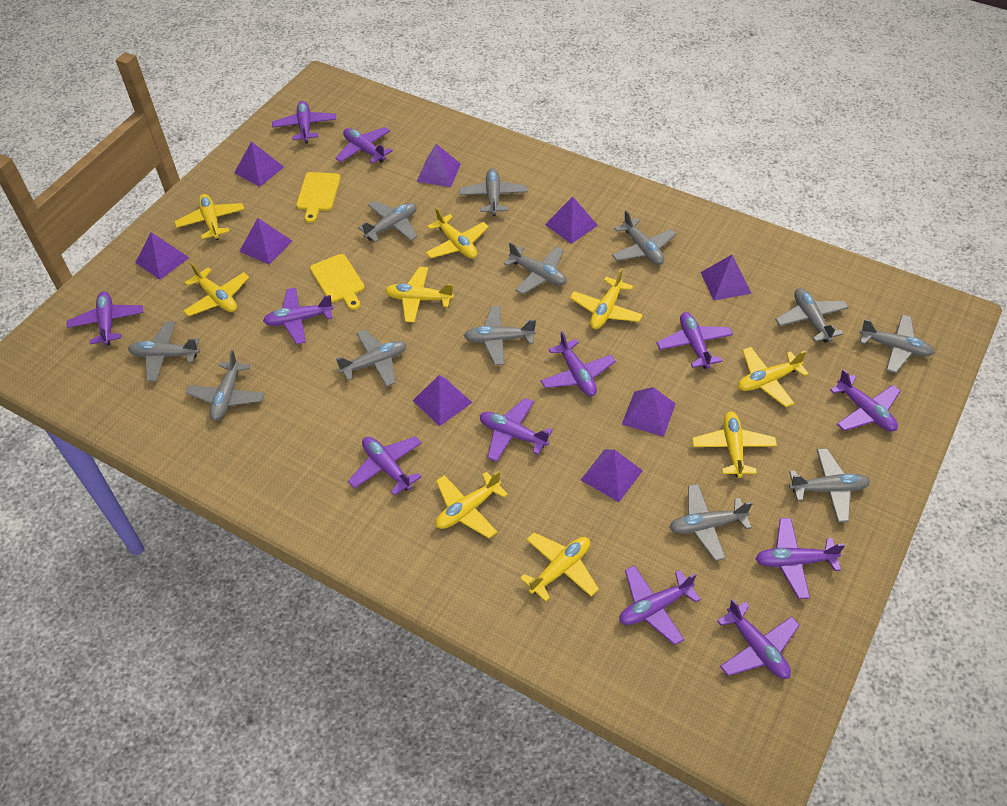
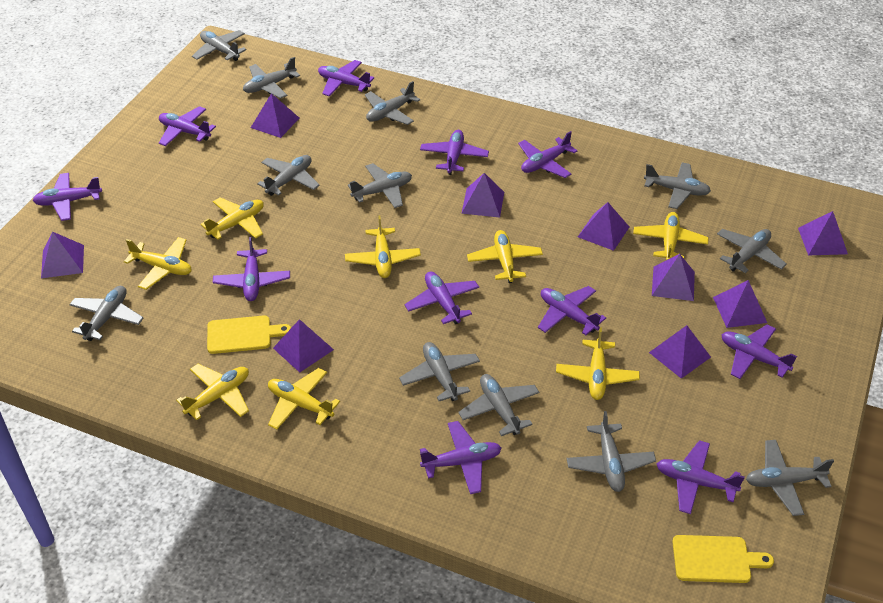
purple plane: [67,292,143,346] [263,287,334,344] [272,101,336,143] [335,127,393,164] [348,436,422,496] [479,398,553,462] [541,331,616,396] [619,565,701,645] [657,312,733,369] [717,599,800,679] [755,518,845,599] [830,369,901,432] = 12 -> [32,173,102,221] [159,106,216,146] [213,237,290,301] [318,60,374,96] [404,271,479,324] [420,130,489,175] [420,421,501,494] [518,131,577,178] [538,286,606,335] [657,440,745,514] [721,324,797,379] = 11
yellow plane: [174,194,244,240] [183,262,249,316] [385,267,454,323] [426,207,489,259] [436,471,508,538] [520,532,599,602] [570,268,643,329] [692,411,777,478] [738,347,809,407] = 9 -> [124,237,192,290] [176,364,249,420] [201,197,264,240] [268,368,340,430] [345,216,421,278] [467,230,543,283] [556,327,640,400] [633,212,709,260] = 8

